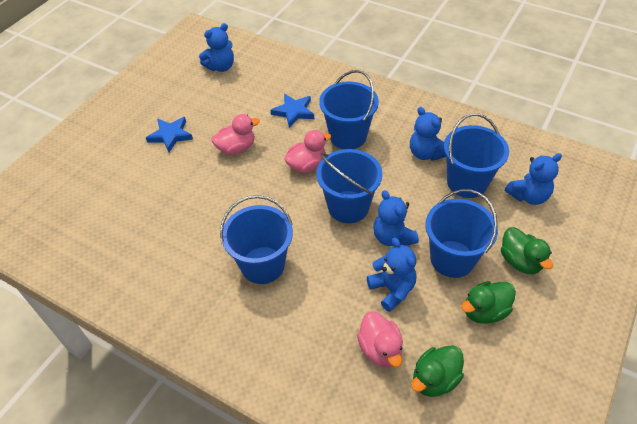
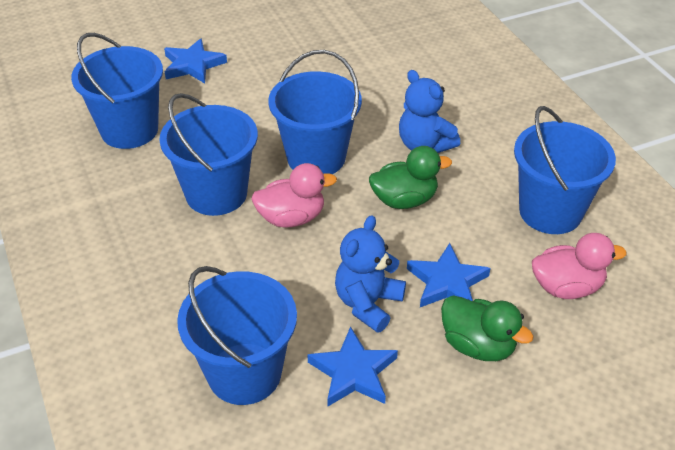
blue star: [146,117,193,152] [270,94,314,128] = 2 -> [164,38,227,83] [307,326,398,406] [407,243,490,307] = 3
blue teddy bear: [199,23,234,72] [367,238,416,312] [373,190,419,246] [410,107,446,161] [505,153,562,205] = 5 -> [335,215,406,333] [399,70,460,153] = 2
green duck: [411,345,464,397] [461,281,516,324] [501,227,553,274] = 3 -> [369,146,452,209] [441,295,534,361] = 2
pink duck: [211,114,260,155] [284,130,331,173] [357,311,403,368] = 3 -> [252,163,337,228] [532,233,627,299] = 2

